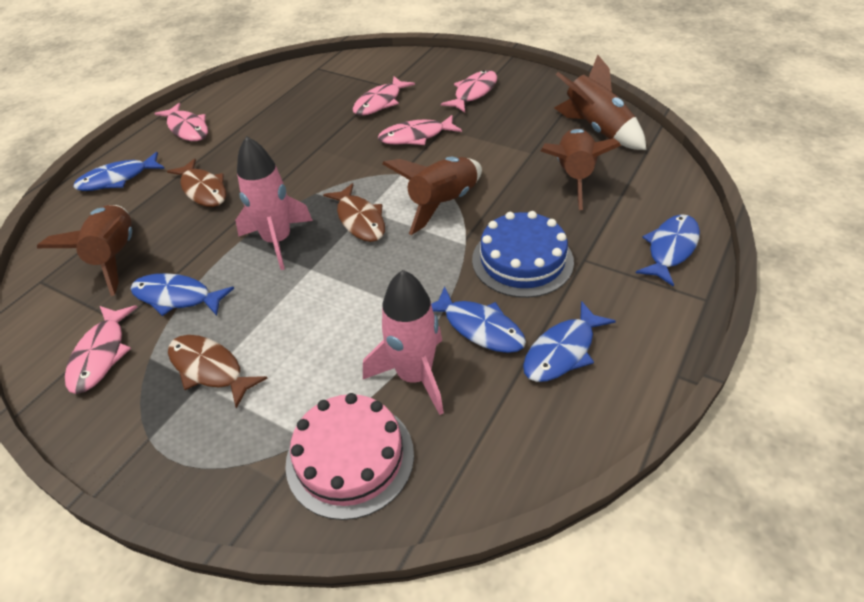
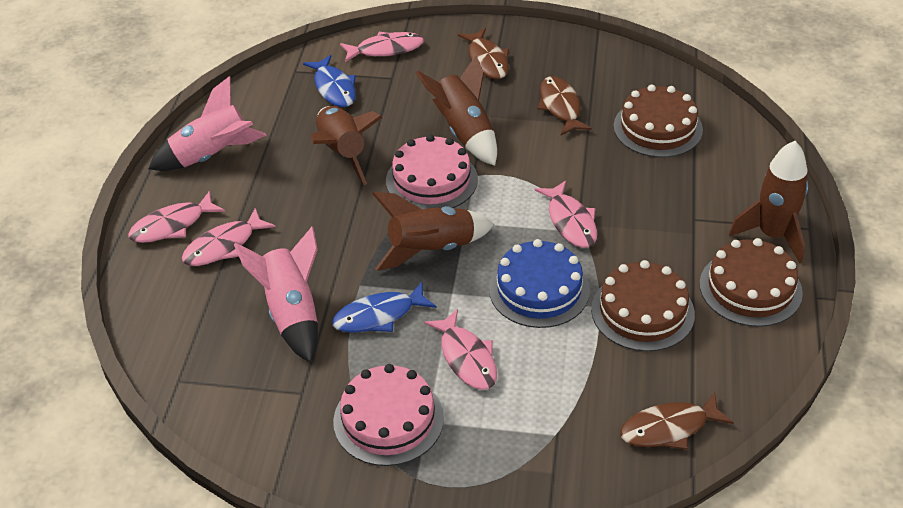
blue fish: [73,152,165,191] [130,273,234,316] [431,286,526,353] [523,301,616,382] [636,214,700,287] = 5 -> [303,55,356,107] [332,282,437,333] = 2
brown cake: none = 0 -> [591,260,695,351] [614,84,703,157] [700,238,803,327] = 3
pink cake: [285,393,414,520] = 1 -> [333,364,444,466] [386,134,478,209] = 2

